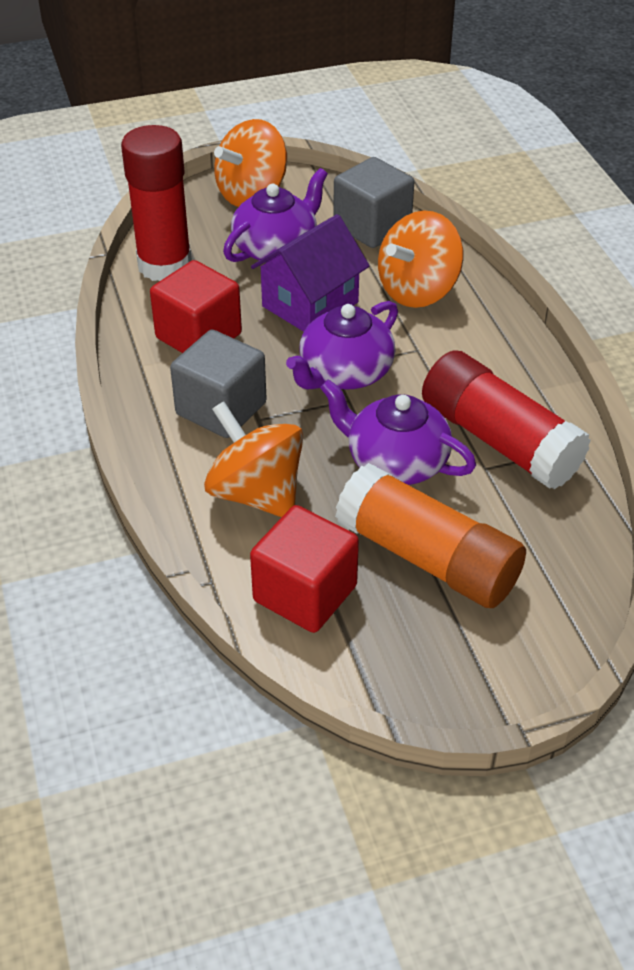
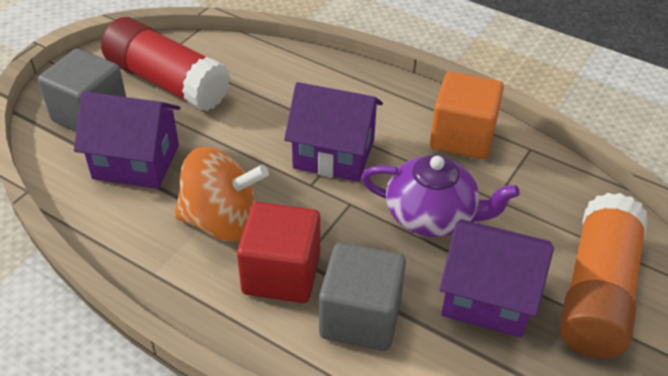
orange cube: none = 0 -> [430,72,504,159] = 1
orange spinning top: [204,401,303,517] [214,119,287,207] [378,211,463,308] = 3 -> [174,147,269,242] = 1
purple house: [251,214,369,332] = 1 -> [74,92,180,189] [284,82,383,182] [439,219,554,338] = 3
purple teapot: [223,168,328,263] [286,301,398,389] [320,379,476,485] = 3 -> [361,155,520,237] = 1
red cube: [150,260,242,353] [250,505,359,633] = 2 -> [237,202,320,303] = 1
red glue stick: [121,125,192,281] [422,351,591,490] = 2 -> [101,17,231,111] = 1

